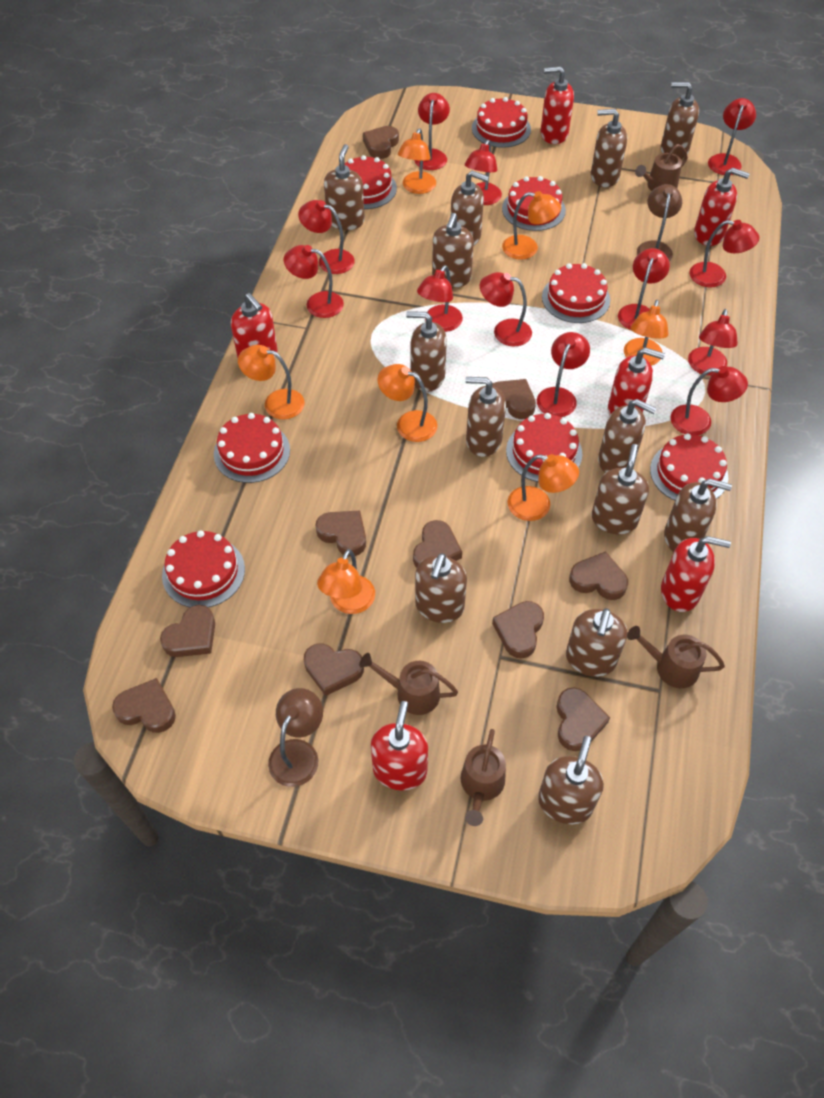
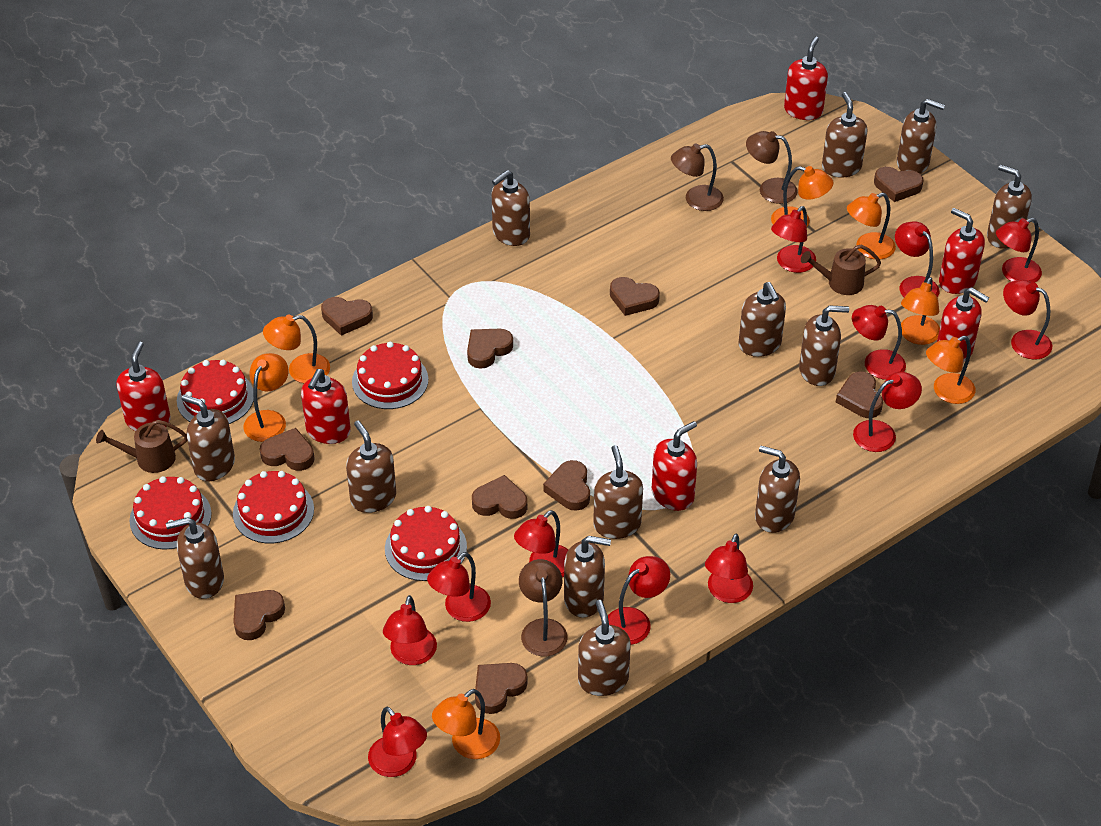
brown lamp: [268,688,323,787] [637,184,682,261] = 2 -> [519,559,567,656] [671,144,724,211] [746,131,798,204] = 3
brown watering can: [359,653,458,715] [460,729,506,826] [627,626,725,688] [635,144,688,191] = 4 -> [96,420,187,473] [801,245,881,295] = 2
red cake: [162,530,245,607] [214,413,290,483] [345,155,397,209] [472,97,531,148] [502,176,566,231] [506,413,583,482] [542,263,610,323] [650,433,728,501] = 8 -> [129,476,212,550] [177,360,254,424] [233,471,314,543] [352,342,428,409] [385,506,467,581] = 5

